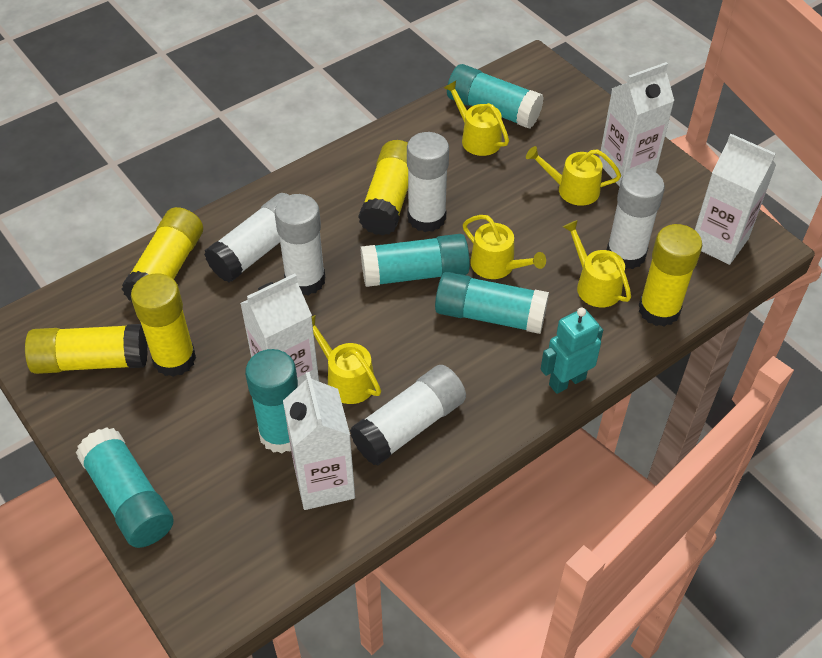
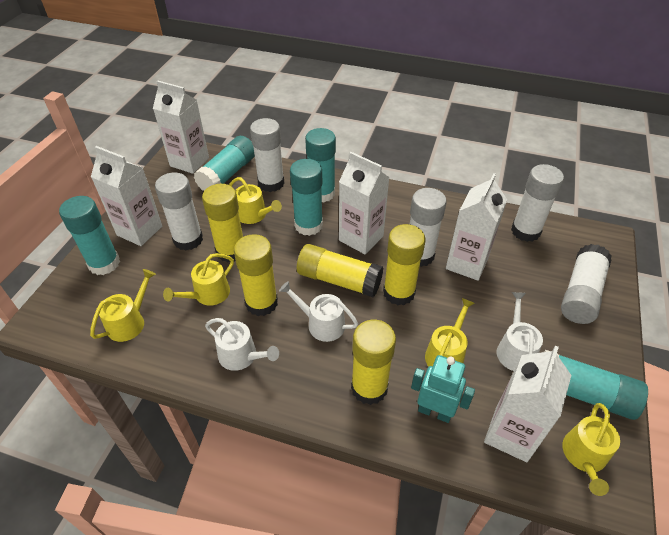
white carton: [240,274,319,386] [283,372,355,510] [599,62,674,187] [695,134,776,265] = 4 -> [91,146,162,246] [153,80,209,174] [339,152,390,254] [446,173,507,281] [484,346,571,462] = 5
white watering can: none = 0 -> [205,318,279,371] [279,281,358,342] [497,292,543,371] = 3

